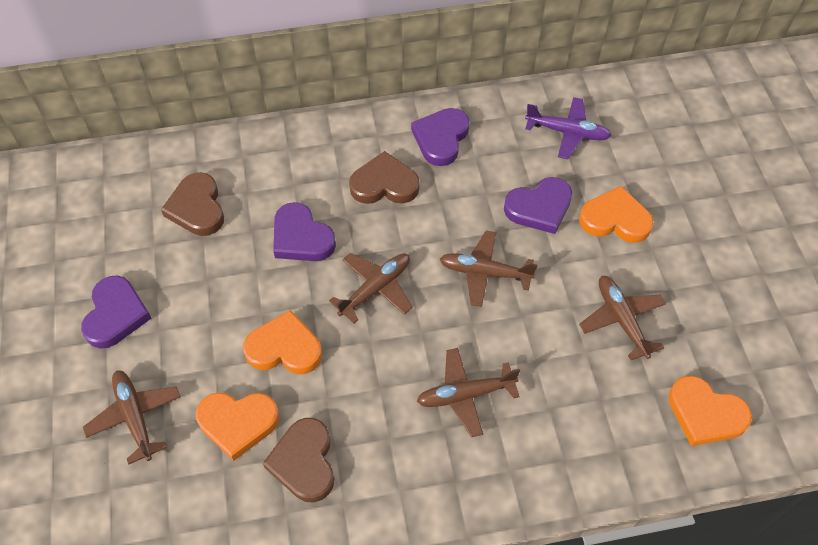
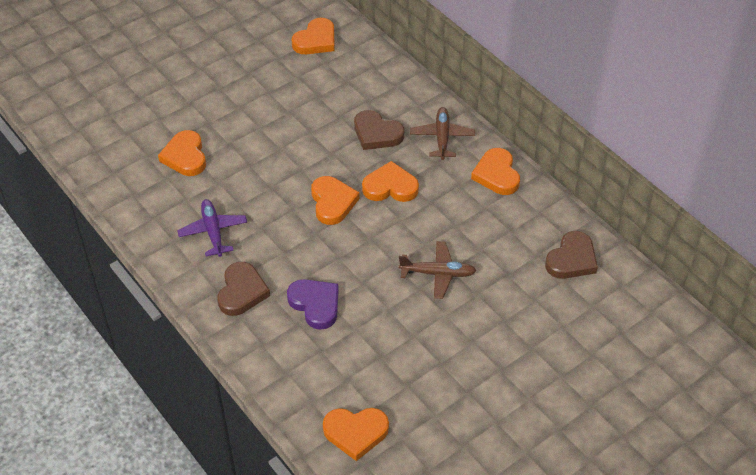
brown plane: [83,370,181,465] [329,253,413,323] [417,348,520,437] [440,231,537,307] [579,276,666,360] = 5 -> [399,241,476,299] [410,107,475,160] = 2
orange heart: [196,392,279,461] [243,310,322,375] [579,186,654,243] [668,376,752,446] = 4 -> [158,130,206,176] [292,18,334,54] [311,176,360,225] [323,408,389,461] [362,161,419,202] [471,148,520,195] = 6
purple heart: [81,276,151,349] [273,202,336,261] [411,108,469,166] [504,177,572,234] = 4 -> [287,279,339,330] = 1

